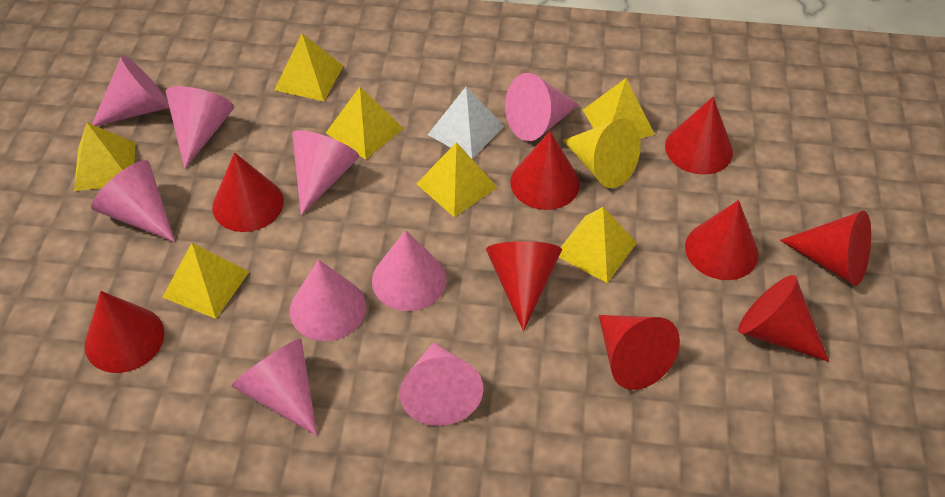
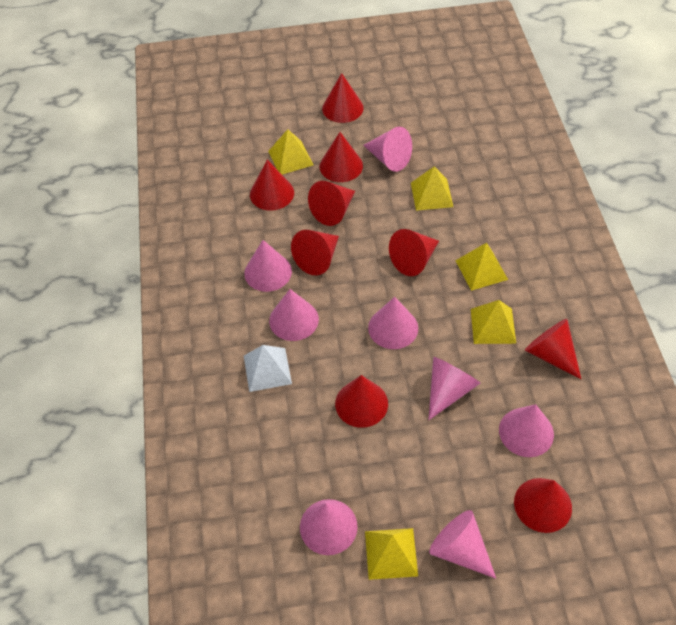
pink cone: [91,160,175,242] [92,55,169,126] [166,86,234,169] [231,338,317,436] [290,260,366,341] [292,130,359,215] [372,230,447,311] [400,342,483,426] [505,73,579,141] = 9 -> [244,240,292,292] [269,289,319,341] [300,499,358,555] [363,127,412,172] [368,297,418,349] [428,357,480,420] [429,510,496,579] [499,404,554,457] = 8
yellow cone: [563,119,641,188] = 1 -> none = 0
yellow pyramid: [74,123,136,191] [163,243,249,319] [274,33,343,101] [326,87,404,160] [416,142,498,217] [559,207,637,283] [583,78,655,138] = 7 -> [268,129,313,175] [365,528,418,580] [411,166,453,211] [455,243,508,291] [471,300,516,344] = 5

